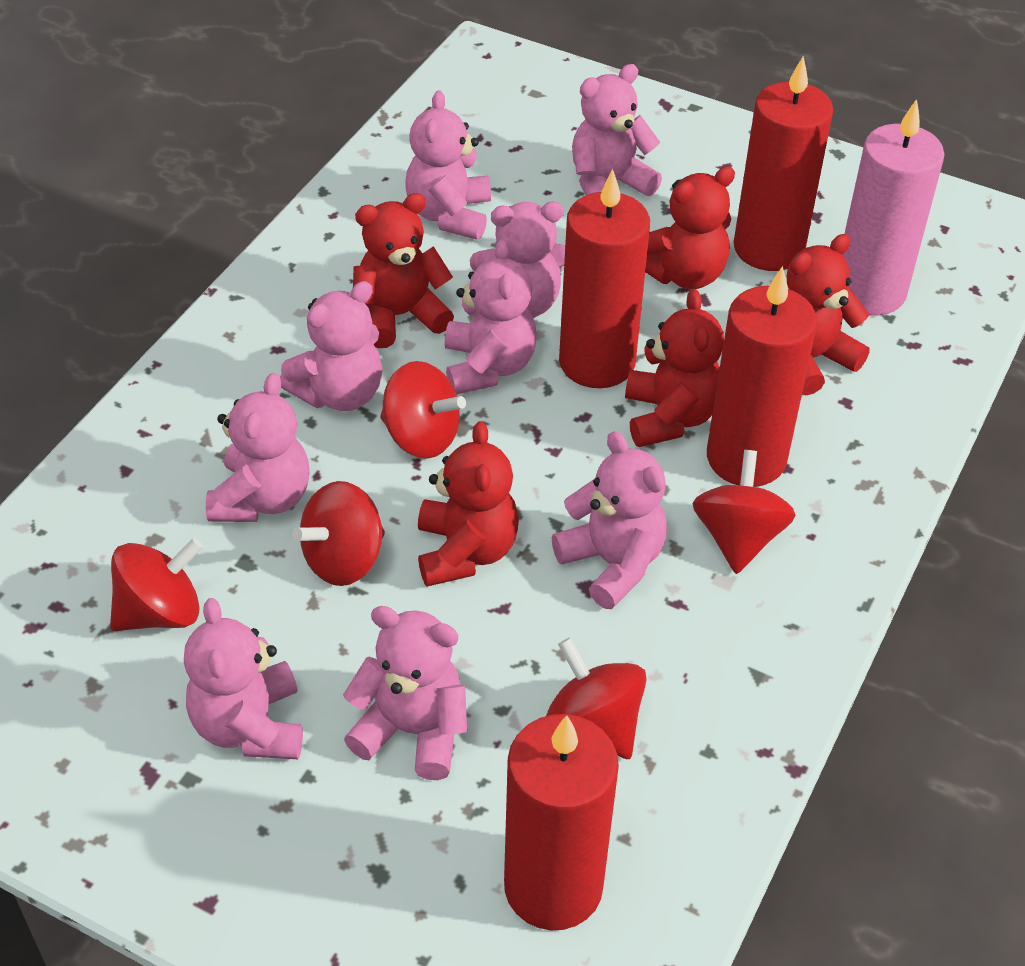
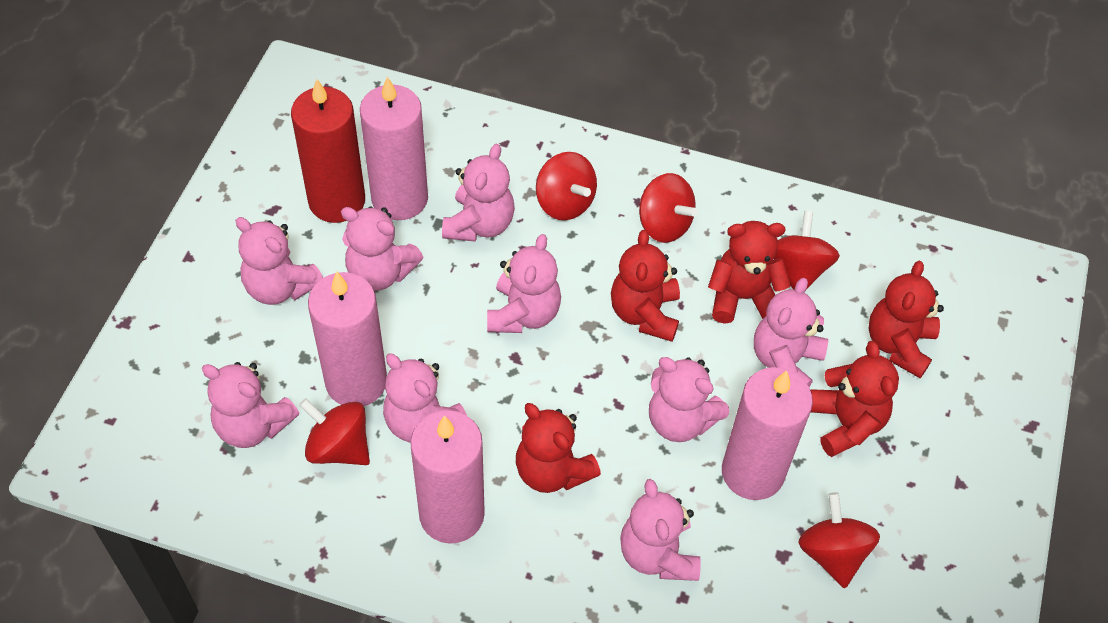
pink candle: [842,99,945,315] = 1 -> [308,272,387,406] [360,76,428,220] [410,410,485,544] [722,367,813,500] = 4
red candle: [504,714,619,930] [559,169,650,388] [707,266,817,487] [734,56,833,271] = 4 -> [291,79,365,223] = 1

